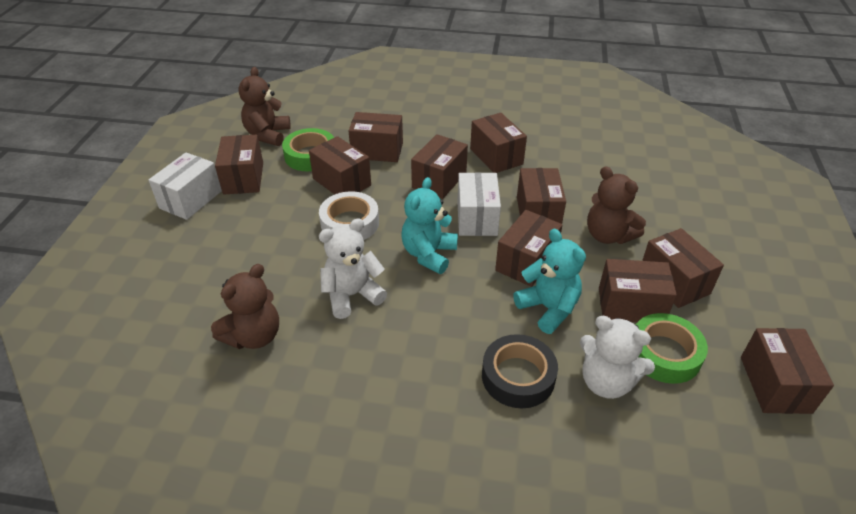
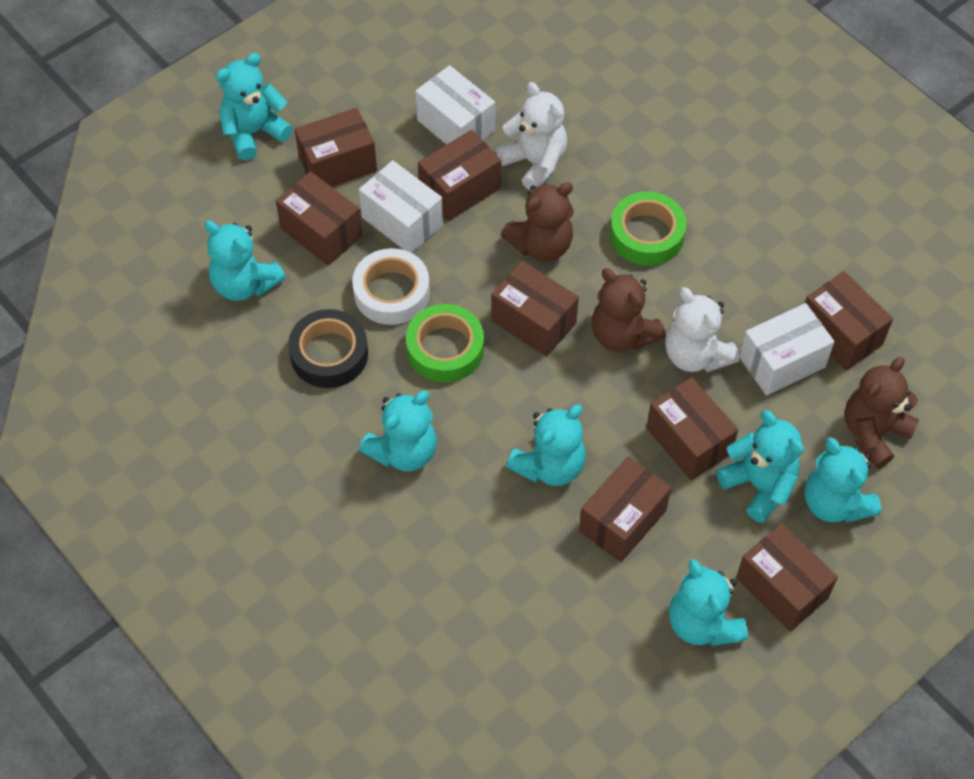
brown box: [215,135,263,194] [309,136,371,194] [348,112,403,162] [411,134,468,199] [470,113,527,173] [495,210,563,287] [517,168,566,224] [599,259,677,322] [642,228,724,308] [741,328,834,414] = 10 -> [276,171,362,266] [295,108,377,187] [418,130,501,221] [491,261,579,357] [579,457,671,562] [646,377,738,480] [736,523,838,631] [805,271,893,371] = 8
turquoise teddy bear: [401,177,458,274] [513,229,586,334] = 2 -> [204,221,286,301] [215,53,293,160] [359,391,437,471] [506,404,586,486] [669,559,748,646] [716,410,804,523] [804,437,882,523] = 7
white box: [149,152,222,220] [457,172,501,236] = 2 -> [359,160,443,253] [415,65,495,145] [739,303,835,395] = 3

